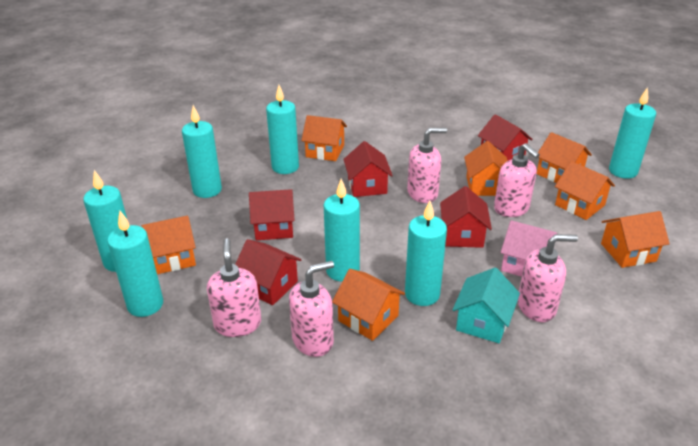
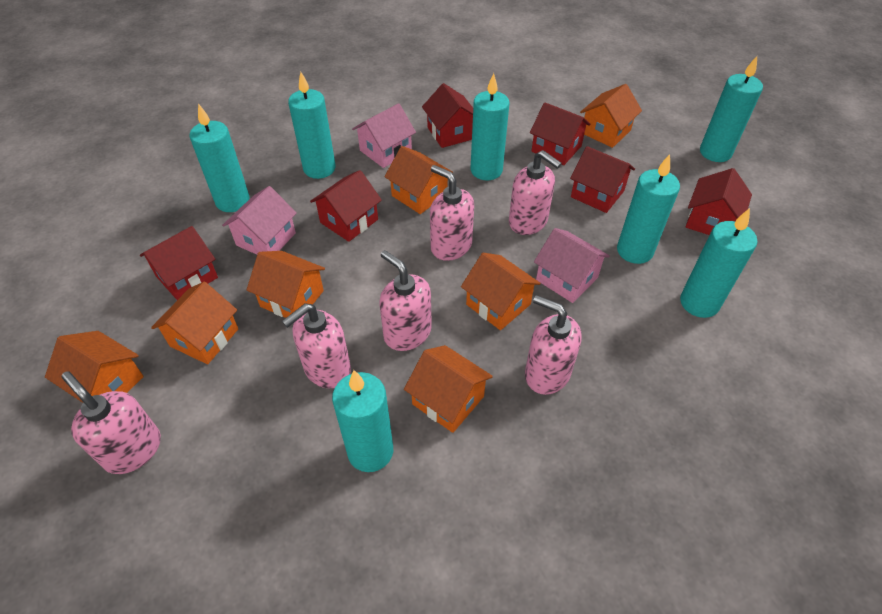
pink house: [501,220,557,277] = 1 -> [222,186,297,254] [352,103,416,168] [534,228,610,303] = 3
pink soap dispenser: [207,238,261,337] [289,261,334,357] [407,128,447,203] [494,143,540,217] [518,234,578,322] = 5 -> [61,371,161,474] [282,303,351,388] [379,250,432,351] [430,165,474,261] [509,150,562,235] [525,295,581,395] = 6
red house: [235,239,302,305] [249,189,295,240] [343,141,393,197] [440,186,492,248] [478,114,533,161] = 5 -> [140,226,218,300] [310,170,382,242] [422,83,473,148] [530,102,590,165] [570,146,635,213] [685,168,752,235] = 6
turquoise house: [452,268,520,343] = 1 -> none = 0

